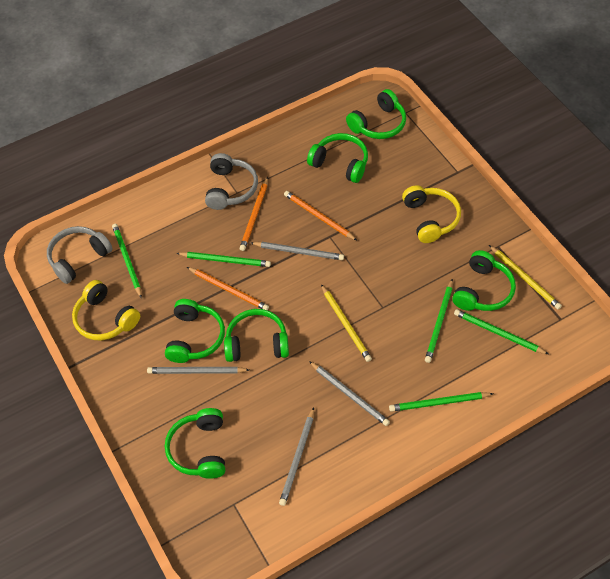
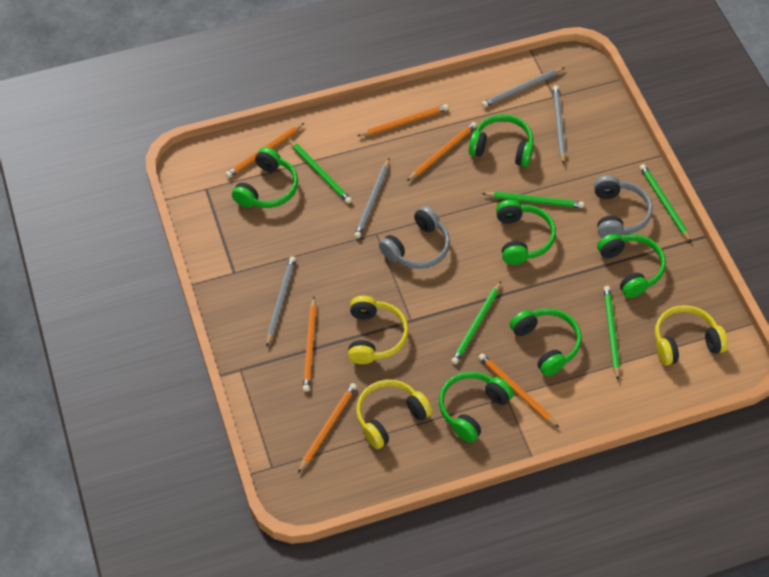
orange pencil: [187,267,269,310] [240,177,268,251] [284,191,357,240] = 3 -> [225,123,304,178] [298,383,357,473] [303,297,316,392] [357,104,449,136] [407,122,477,181] [478,353,559,428] = 6
yellow headphones: [72,280,140,340] [402,185,461,243] = 2 -> [348,295,409,364] [356,380,433,449] [655,305,728,366] = 3
yellow pencil: [321,284,372,362] [489,245,562,309] = 2 -> none = 0

